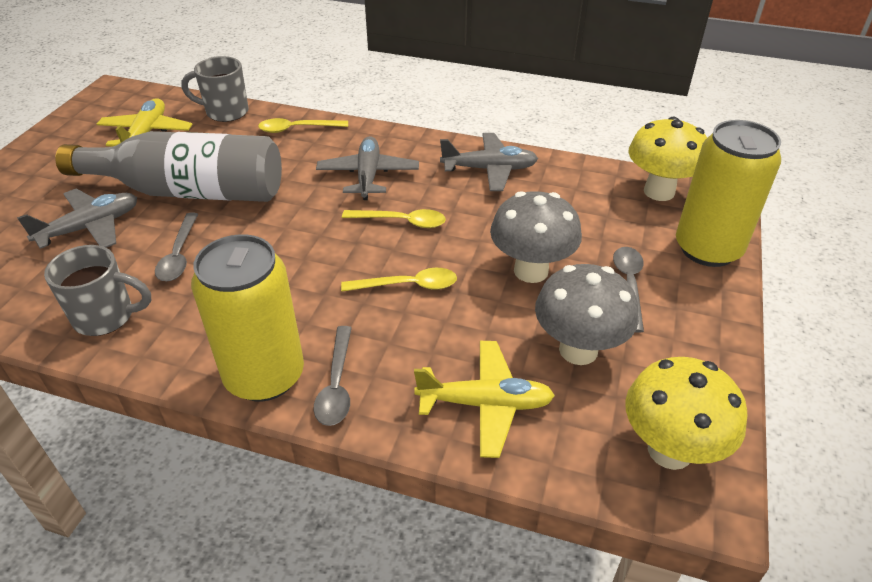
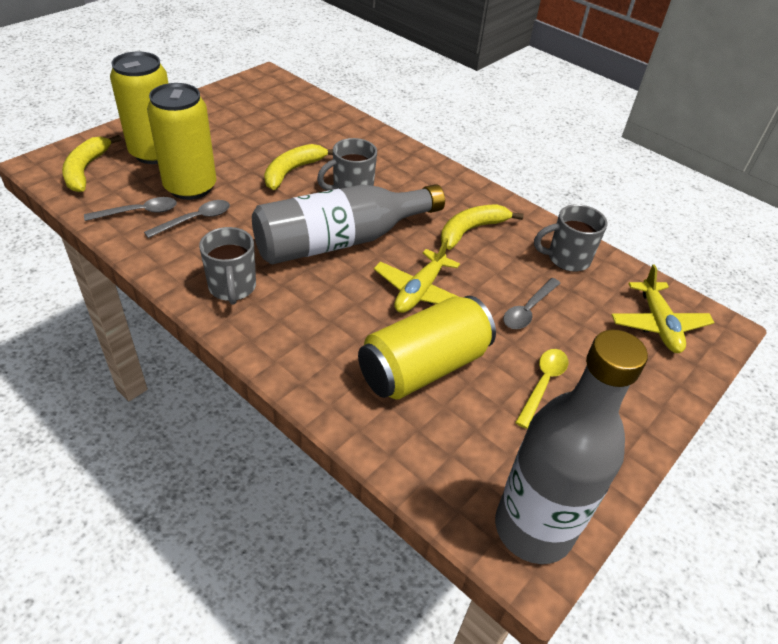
grey bottle: [55,131,282,202] = 1 -> [252,184,445,264] [495,329,648,564] = 2
grey mug: [44,245,151,336] [181,56,249,122] = 2 -> [199,227,256,305] [317,138,377,191] [534,204,607,272] = 3
grey mushroom: [490,191,582,283] [535,264,639,365] = 2 -> none = 0
grey plane: [17,189,137,249] [316,136,419,200] [440,133,538,191] = 3 -> none = 0
yellow banana: none = 0 -> [62,135,121,192] [264,144,333,190] [441,204,524,250] = 3
yellow can: [191,234,304,401] [676,120,781,267] = 2 -> [110,51,168,164] [147,83,216,200] [358,296,496,400] = 3
yellow mushroom: [625,357,748,470] [629,117,707,201] = 2 -> none = 0
yellow spoon: [258,118,348,133] [341,268,457,292] [342,209,446,228] = 3 -> [515,349,568,429] = 1

